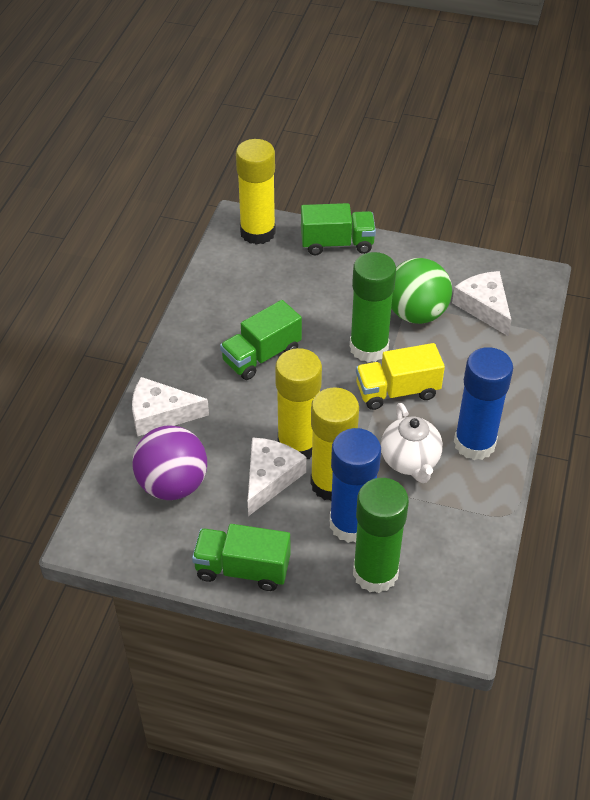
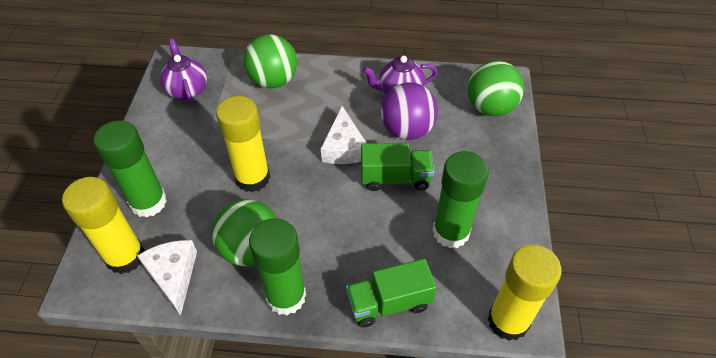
blue glue stick: [330,428,381,543] [454,347,513,460] = 2 -> none = 0
green ball: [391,258,452,324] = 1 -> [212,199,276,266] [243,34,297,88] [467,61,524,117] = 3
green glue stick: [350,252,396,362] [353,478,409,593] = 2 -> [94,120,167,218] [249,218,306,315] [433,151,489,248] = 3
green truck: [192,524,290,591] [220,300,302,380] [301,203,376,256] = 3 -> [346,259,437,328] [361,143,434,191] = 2
purple teapot: none = 0 -> [160,39,207,104] [363,56,438,94] = 2
white cheese: [132,377,209,436] [248,437,306,516] [452,271,511,336] = 3 -> [137,240,197,316] [321,106,366,164] = 2
white teapot: [381,403,443,483] = 1 -> none = 0
yellow truck: [356,343,445,410] = 1 -> none = 0

